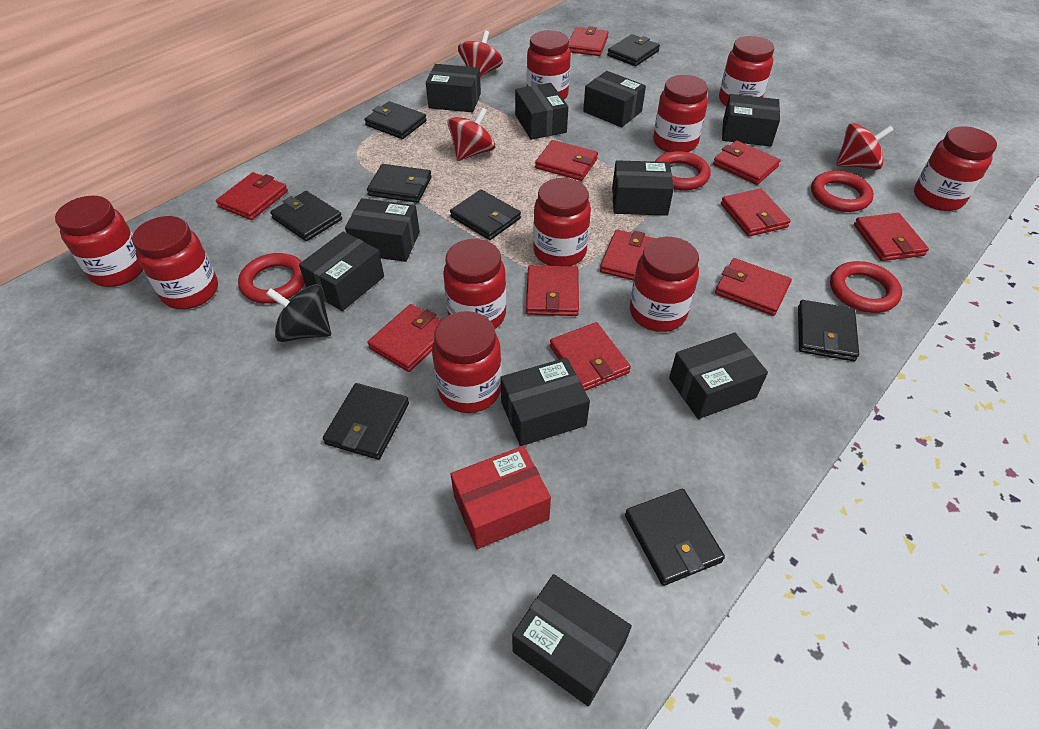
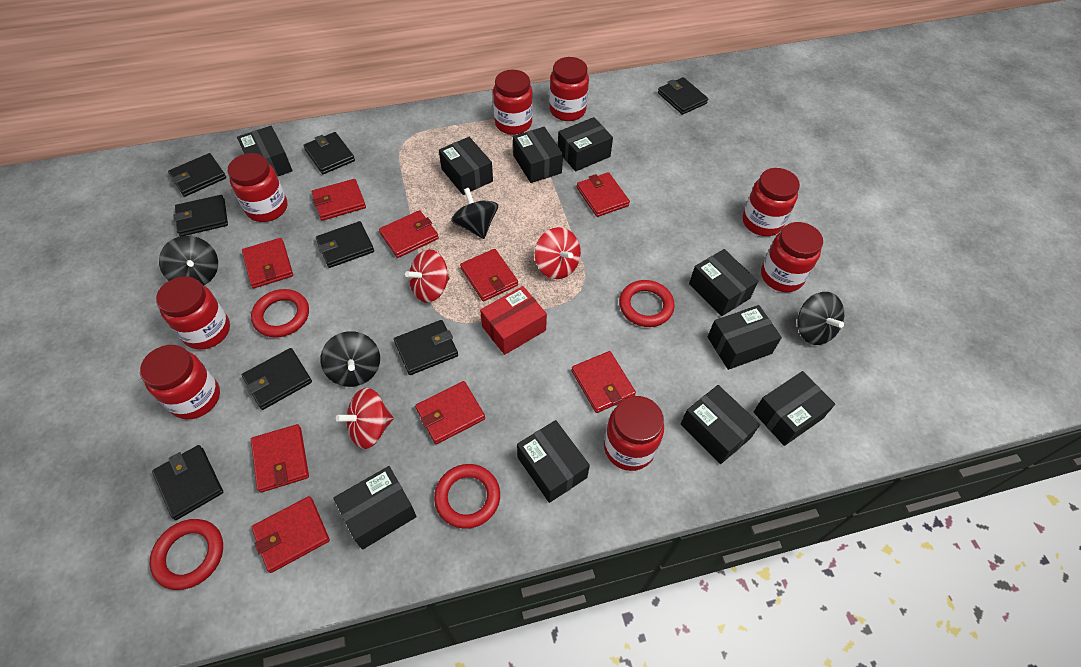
black spinning top: [266,284,331,342] = 1 -> [159,236,218,285] [320,331,380,387] [451,188,498,239] [797,292,844,345] = 4
red jar: [55,196,143,287] [132,216,218,309] [432,311,502,413] [443,239,506,329] [527,30,571,99] [533,178,591,266] [630,237,699,332] [653,75,708,152] [719,36,774,106] [914,126,997,211] = 10 -> [140,345,220,420] [156,276,230,350] [228,153,287,222] [493,70,533,135] [549,57,589,121] [604,396,664,471] [742,168,800,236] [761,222,823,292] = 8
red wallet: [216,172,288,220] [368,304,441,372] [526,265,579,316] [535,140,598,181] [550,322,631,391] [569,26,609,56] [600,230,656,281] [713,141,781,185] [715,258,792,316] [721,188,791,237] [854,213,929,261] = 11 -> [242,238,293,288] [251,424,309,493] [251,496,330,573] [312,179,366,221] [379,210,439,258] [415,381,485,444] [460,249,518,301] [572,351,636,413] [577,172,630,217] = 9

